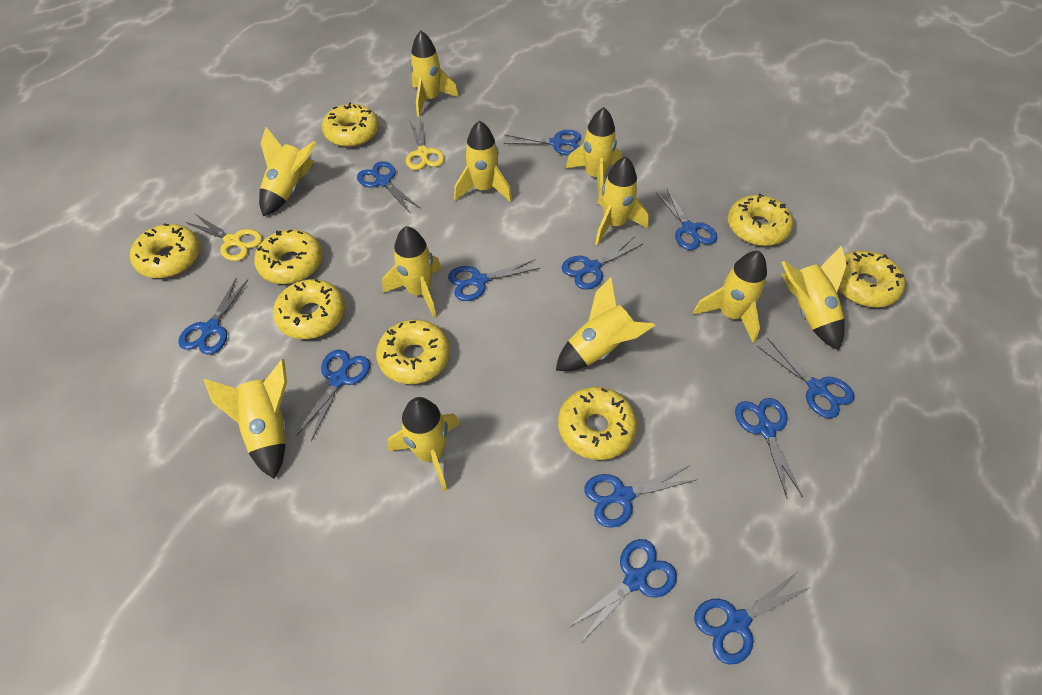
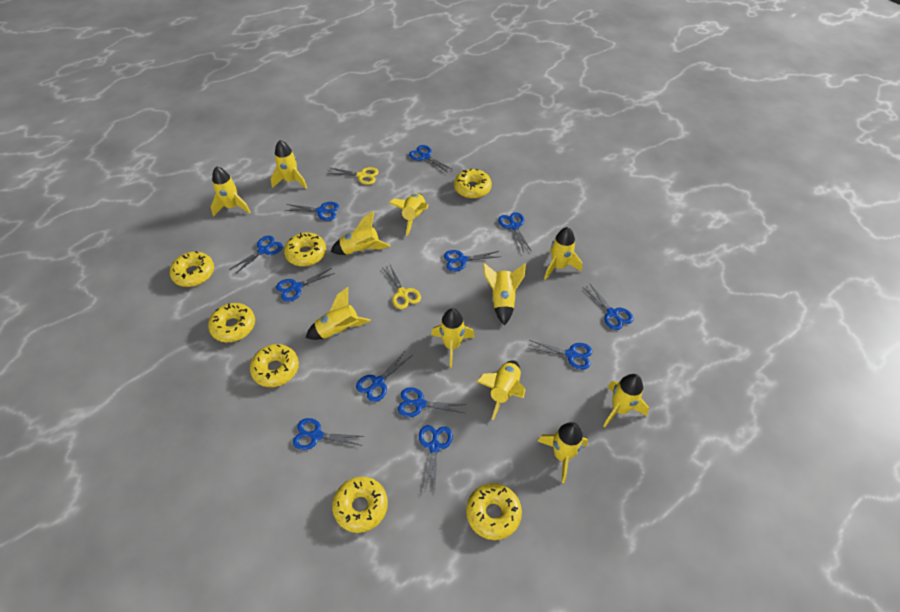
yellow donut: [130,223,200,278] [254,229,323,284] [273,279,345,339] [322,103,379,147] [376,320,450,384] [558,387,637,460] [728,194,793,246] [838,251,905,307] = 8 -> [170,251,214,287] [208,303,255,342] [250,344,299,387] [284,233,326,267] [332,477,388,533] [454,169,492,199] [466,483,522,540] = 7

